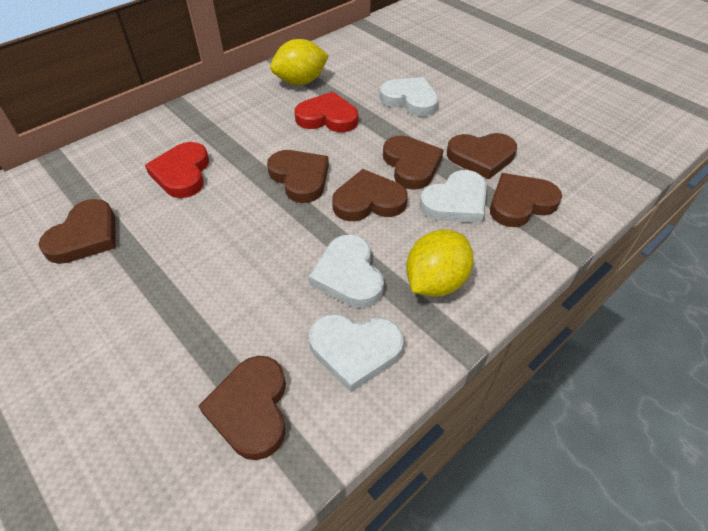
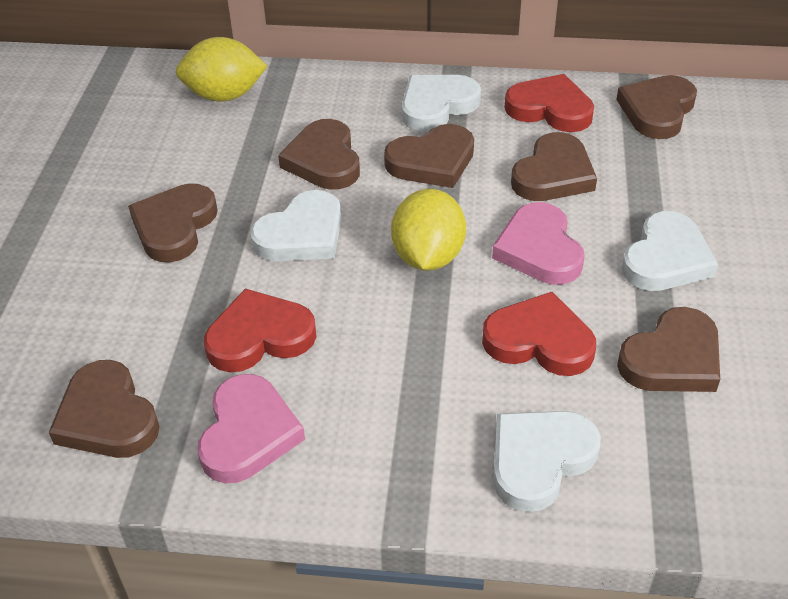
pink heart: none = 0 -> [197,374,305,484] [492,202,585,285] = 2
red heart: [145,142,209,198] [295,92,358,132] = 2 -> [204,289,317,372] [482,292,596,376] [504,74,594,132] = 3

